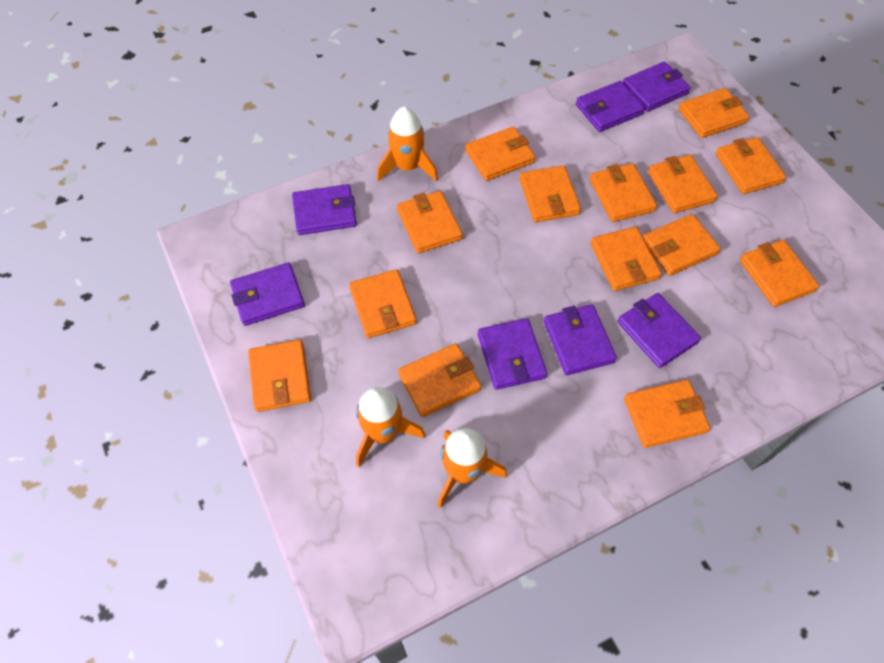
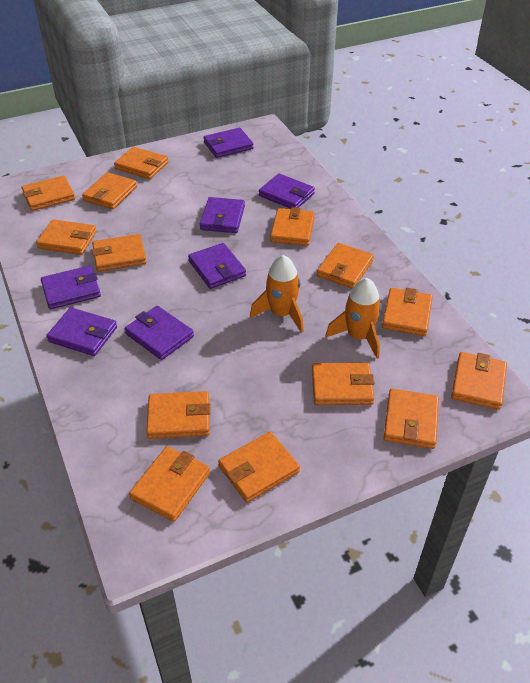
orange rocket: [356,387,425,467] [377,107,438,181] [437,428,507,508] = 3 -> [250,255,304,333] [326,278,381,359] = 2

